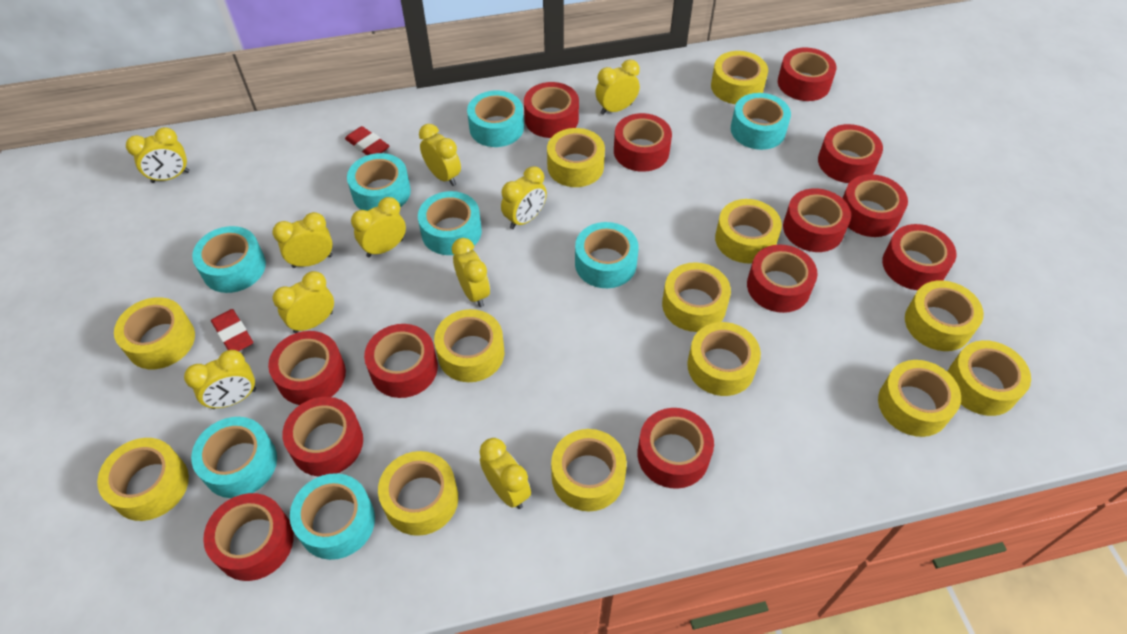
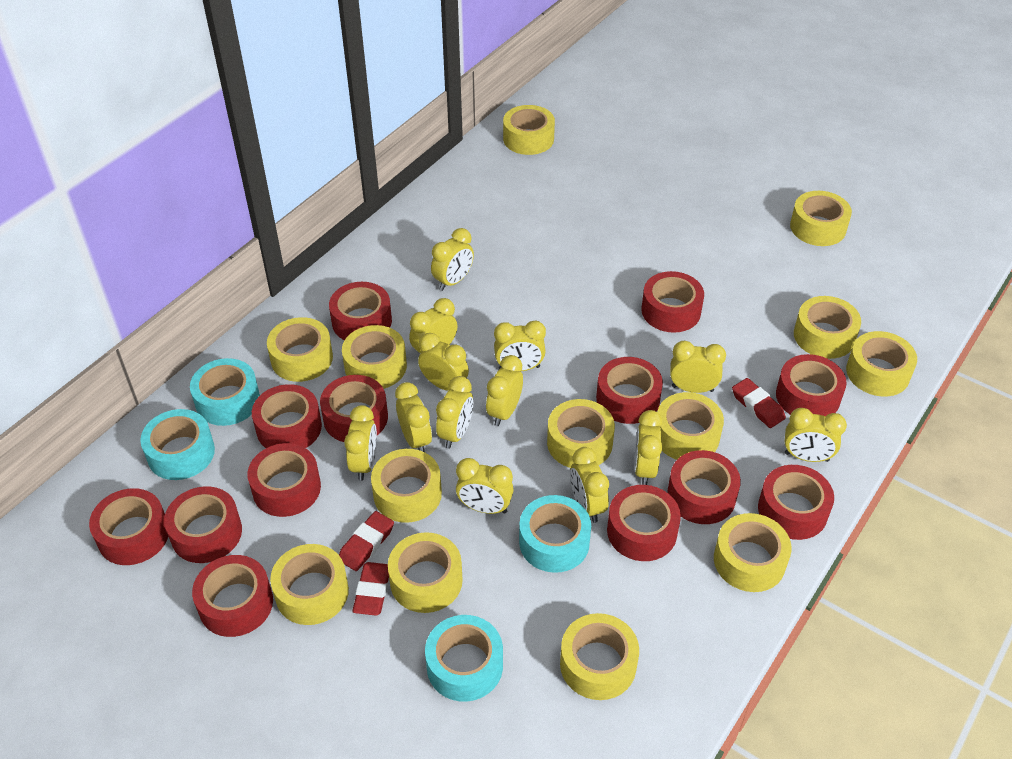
red eraser: [211,309,253,351] [345,126,389,155] = 2 -> [339,511,394,571] [352,562,389,616] [732,378,786,428] = 3
turquoise tape: [191,417,277,498] [192,226,266,293] [290,473,375,560] [347,153,411,211] [418,191,482,255] [467,90,524,147] [575,222,639,288] [731,93,791,150] = 8 -> [140,409,215,480] [190,358,260,426] [425,615,503,702] [519,495,591,573] = 4
yellow clock: [126,127,189,183] [184,350,256,409] [272,212,333,268] [273,271,334,333] [351,197,406,257] [419,124,461,186] [452,238,490,307] [480,438,531,509] [501,166,547,229] [596,60,640,115] = 10 -> [344,405,377,481] [395,382,432,452] [409,298,458,353] [418,333,469,391] [431,228,474,291] [436,376,473,449] [456,458,514,514] [486,355,523,426] [494,321,546,372] [570,447,609,523] [634,410,663,485] [670,341,726,393] [785,408,847,462] = 13

